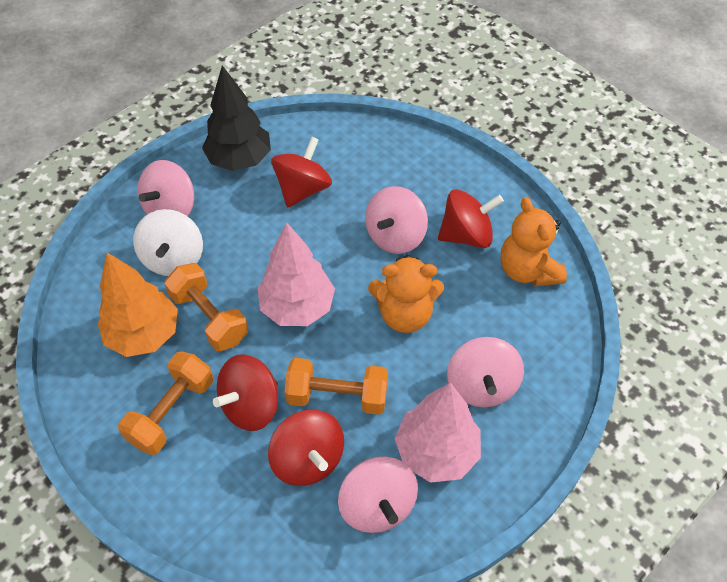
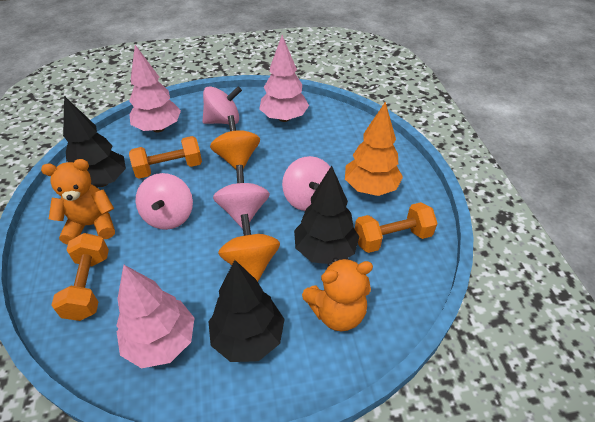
black tree: [202,65,271,171] = 1 -> [63,96,126,188] [208,260,285,362] [294,166,360,264] = 3
orange spinning top: none = 0 -> [210,115,260,169] [218,214,280,282] = 2
pink tree: [258,223,335,326] [395,382,481,483] = 2 -> [116,265,194,368] [129,45,181,132] [259,35,309,122] = 3
red spinning top: [213,354,278,431] [268,410,344,486] [271,137,332,208] [438,189,504,248] = 4 -> none = 0
white spinning top: [133,209,203,276] = 1 -> none = 0

